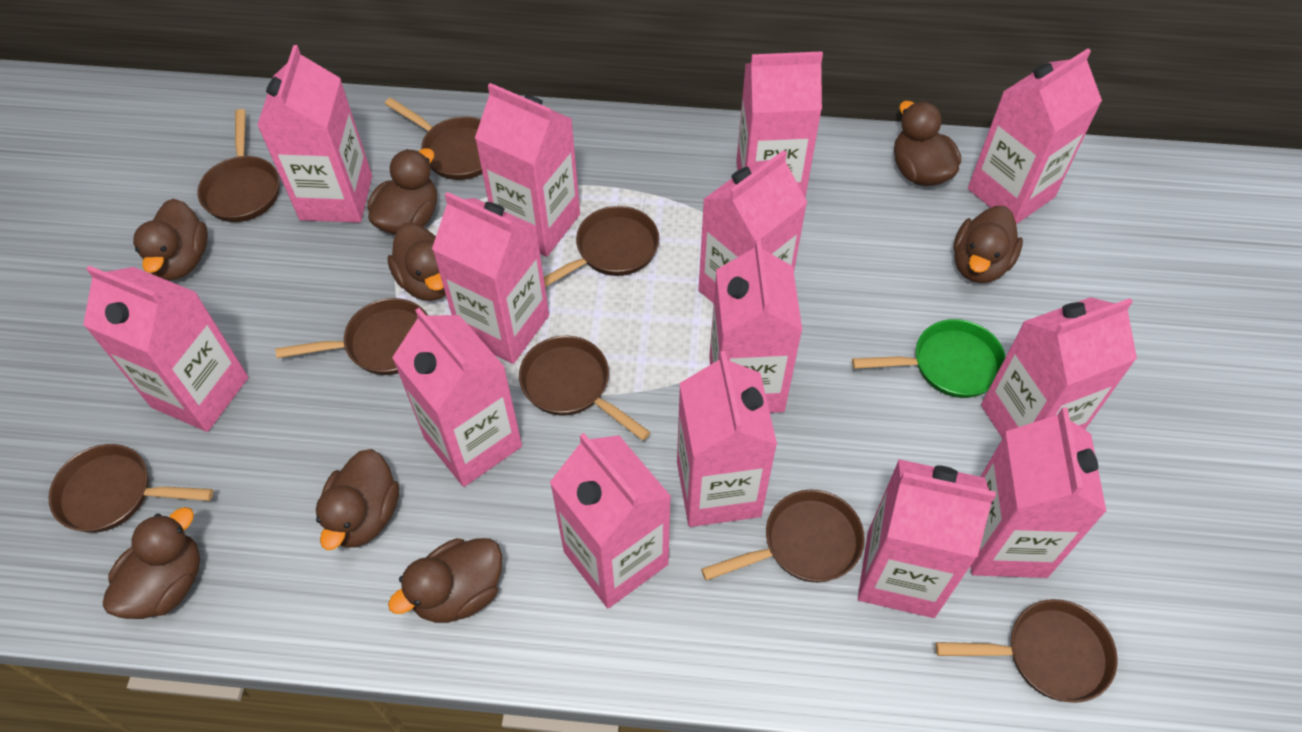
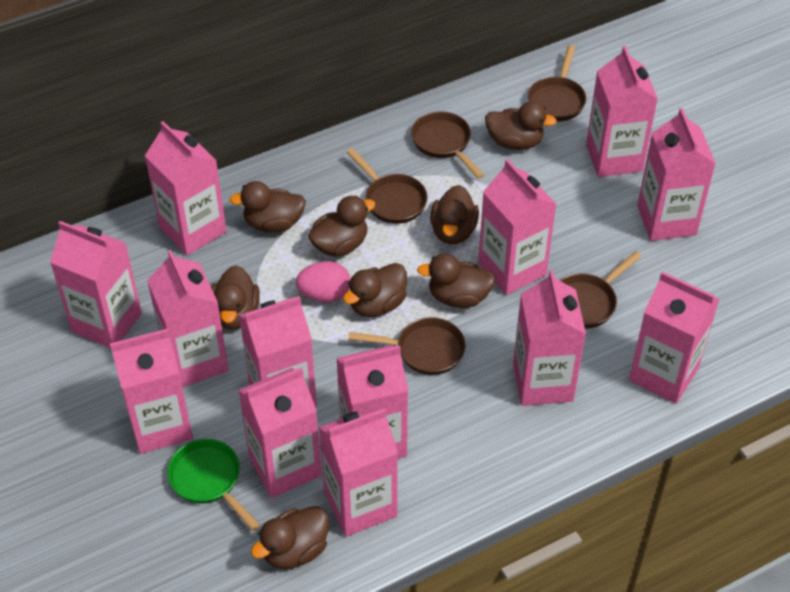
brown pan: [49,444,213,533] [197,109,280,222] [276,298,428,375] [385,97,483,180] [519,336,651,441] [544,206,659,287] [701,489,865,582] [936,599,1118,703] = 8 -> [347,149,428,224] [348,317,465,375] [411,111,484,179] [528,45,586,121] [559,251,641,329] = 5
pink carton: [83,266,248,432] [257,45,372,223] [392,308,522,487] [432,192,549,364] [475,83,580,257] [550,433,671,608] [677,351,777,527] [698,150,808,304] [709,239,802,413] [736,51,823,198] [858,459,996,618] [968,48,1102,224] [970,407,1107,578] [981,297,1137,439] = 14 -> [50,221,142,348] [110,329,193,454] [145,121,226,255] [147,250,229,387] [238,367,321,498] [239,296,317,407] [319,407,398,537] [336,345,408,459] [478,159,556,295] [513,270,586,406] [586,46,658,177] [629,271,719,404] [637,108,716,241] = 13
pink egg: none = 0 -> [296,261,351,302] = 1

